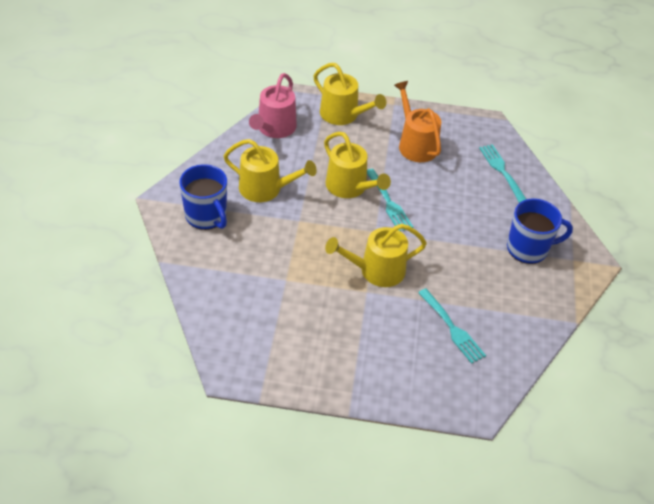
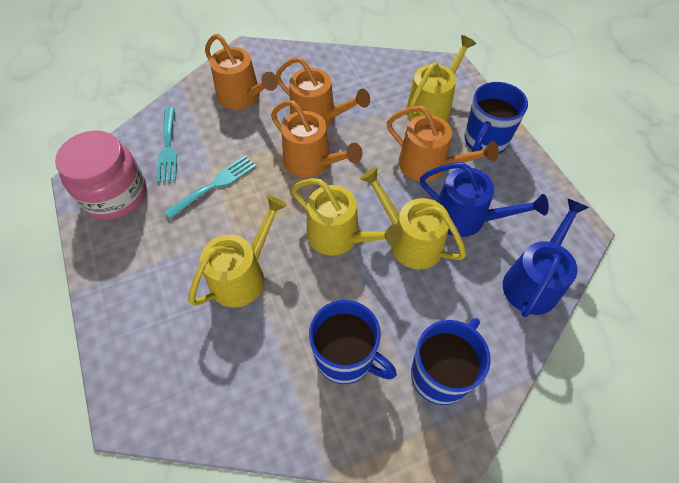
blue mug: [179,164,227,230] [507,198,573,264] = 2 -> [309,300,397,384] [411,318,491,405] [465,82,528,154] = 3
blue watering can: none = 0 -> [420,162,549,237] [503,198,589,317] = 2
orange watering can: [394,81,441,162] = 1 -> [205,34,278,109] [271,100,363,177] [276,57,370,127] [387,106,499,181] = 4
pink jar: none = 0 -> [55,130,147,220] = 1
pink watering can: [249,73,297,138] = 1 -> none = 0
turquoise fork: [367,169,413,231] [418,288,486,364] [479,144,526,203] = 3 -> [157,107,177,183] [164,156,256,219] = 2

